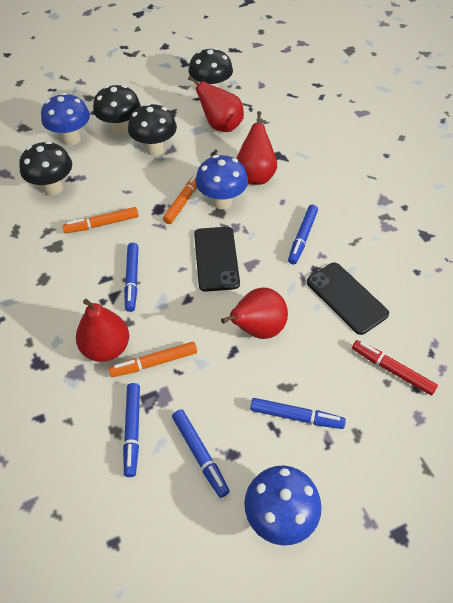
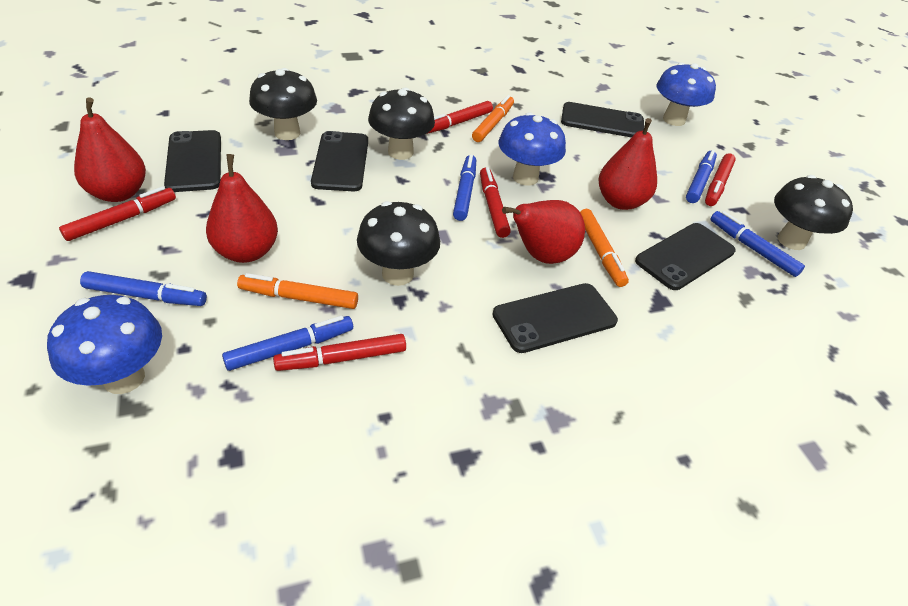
black phone: [194,227,240,292] [307,263,389,335] = 2 -> [164,130,221,192] [311,131,368,191] [492,283,618,353] [561,102,644,138] [635,223,736,290] = 5
red marker: [352,340,438,395] = 1 -> [59,186,176,241] [273,334,406,371] [426,101,493,134] [480,167,511,238] [705,153,736,206] = 5

